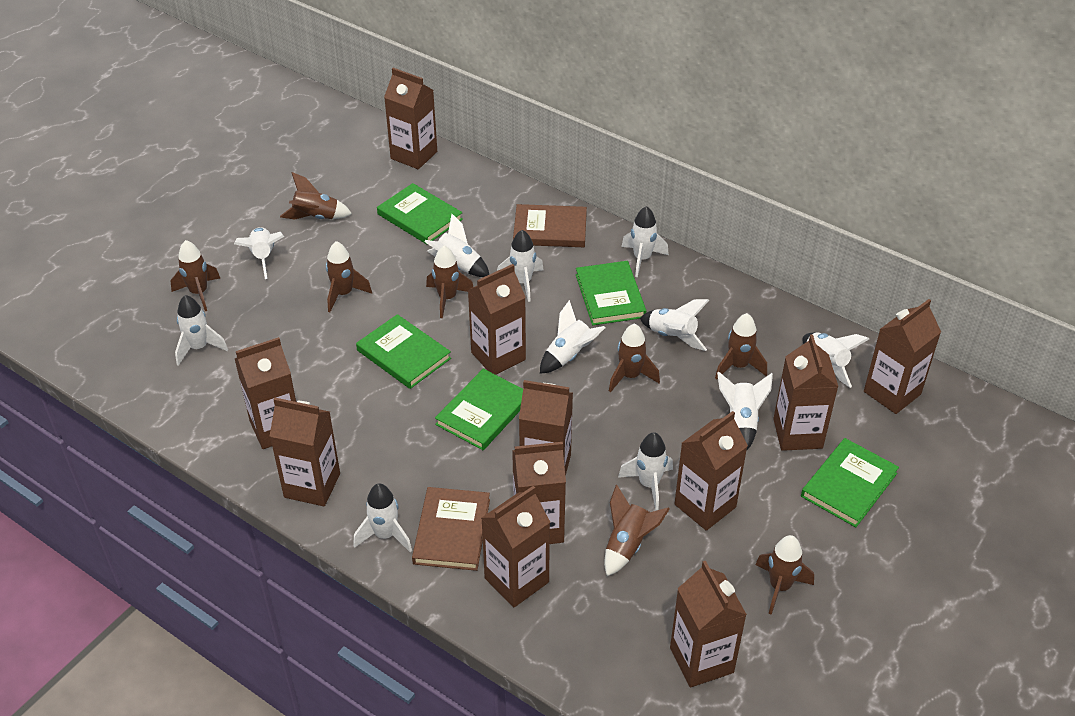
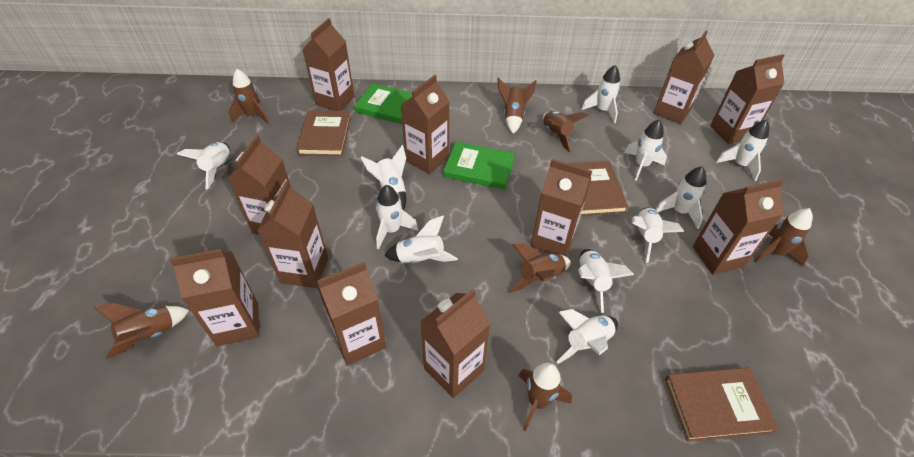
brown book: [412,487,490,571] [513,204,587,247] = 2 -> [296,110,351,156] [567,161,629,216] [665,367,779,442] = 3
brown rocket: [171,240,220,311] [280,172,352,220] [326,241,372,312] [426,246,473,318] [604,485,670,576] [609,323,660,392] [715,313,767,379] [755,535,814,615] = 8 -> [93,303,189,359] [229,69,269,124] [498,78,537,134] [509,244,570,293] [519,363,572,432] [543,111,589,152] [754,208,813,267] = 7
green book: [356,314,451,389] [377,183,463,245] [435,369,523,450] [576,261,646,325] [801,438,899,527] = 5 -> [354,83,412,124] [443,142,515,190] = 2

